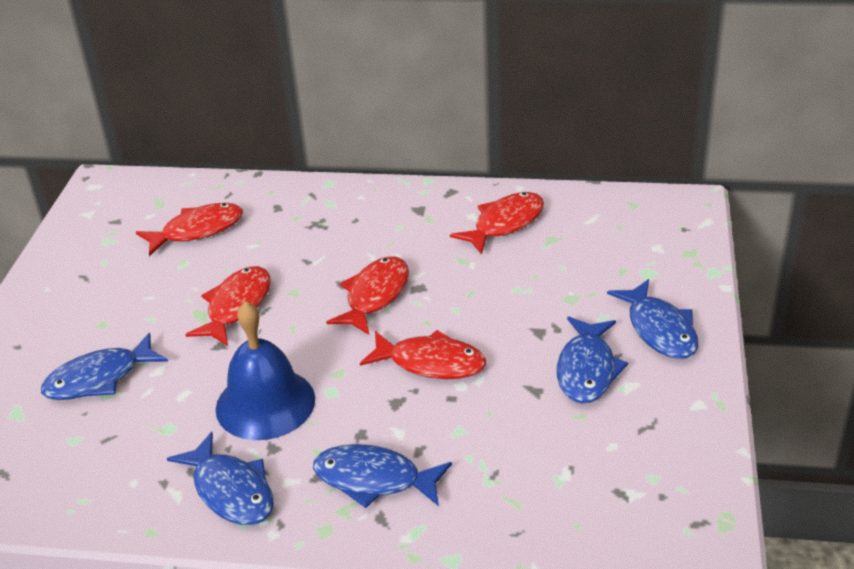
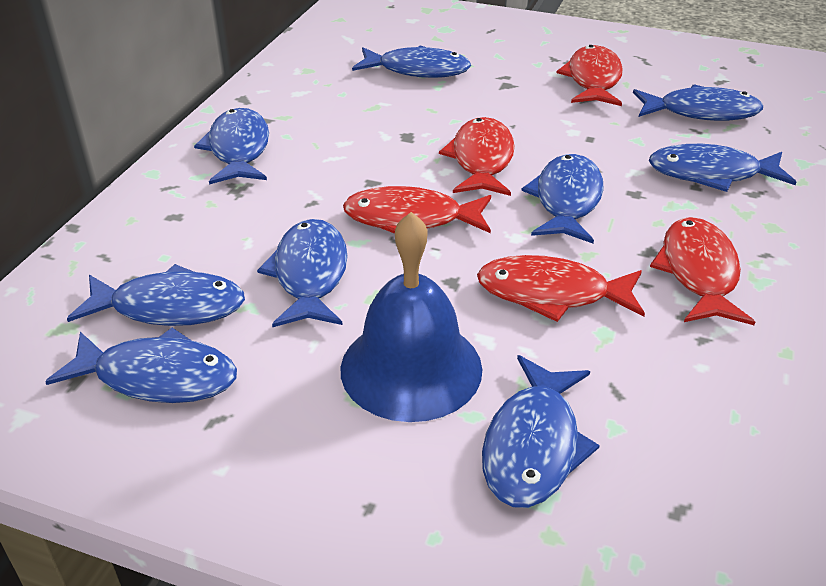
blue fish: [41,333,168,400] [167,432,274,525] [313,444,452,508] [557,317,628,403] [607,279,698,359] = 5 -> [45,328,237,403] [67,264,245,326] [194,108,269,184] [257,219,348,327] [352,45,471,78] [482,355,600,508] [521,154,604,243] [633,84,763,121] [649,144,796,192] = 9

